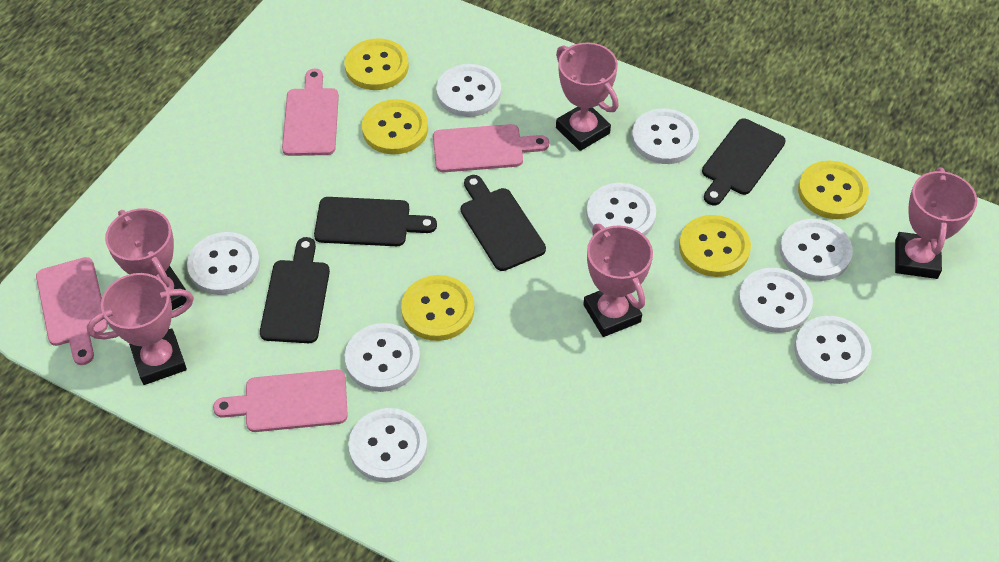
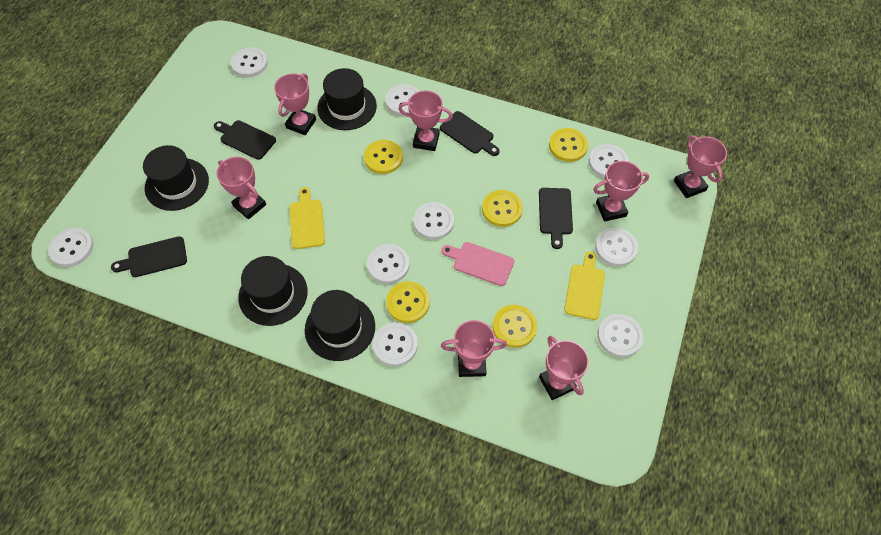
black hat: none = 0 -> [143,145,209,211] [238,256,308,326] [305,290,375,361] [317,68,377,130] = 4
pink cutting board: [36,257,108,365] [213,370,348,432] [282,69,339,156] [433,124,549,172] = 4 -> [441,242,514,286] = 1
pink trophy: [86,273,194,385] [105,208,187,310] [556,42,618,151] [583,224,653,337] [895,168,977,279] = 5 -> [216,157,266,219] [274,73,316,135] [399,91,453,151] [441,320,507,377] [539,336,589,400] [593,161,649,222] [674,135,727,198] = 7
yellow cutting board: none = 0 -> [289,187,325,249] [564,252,605,320] = 2

